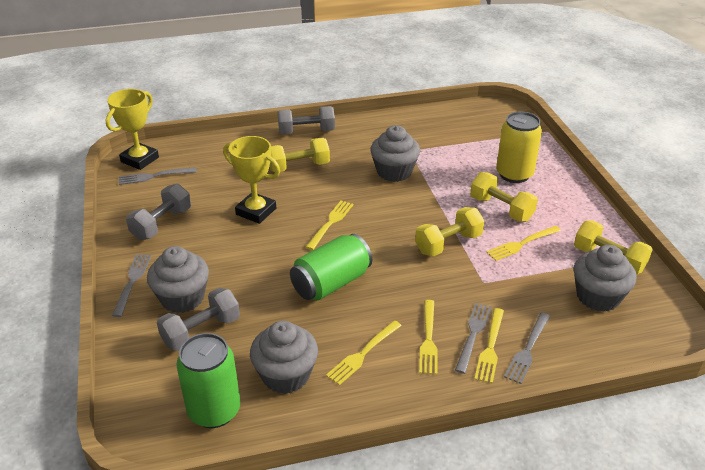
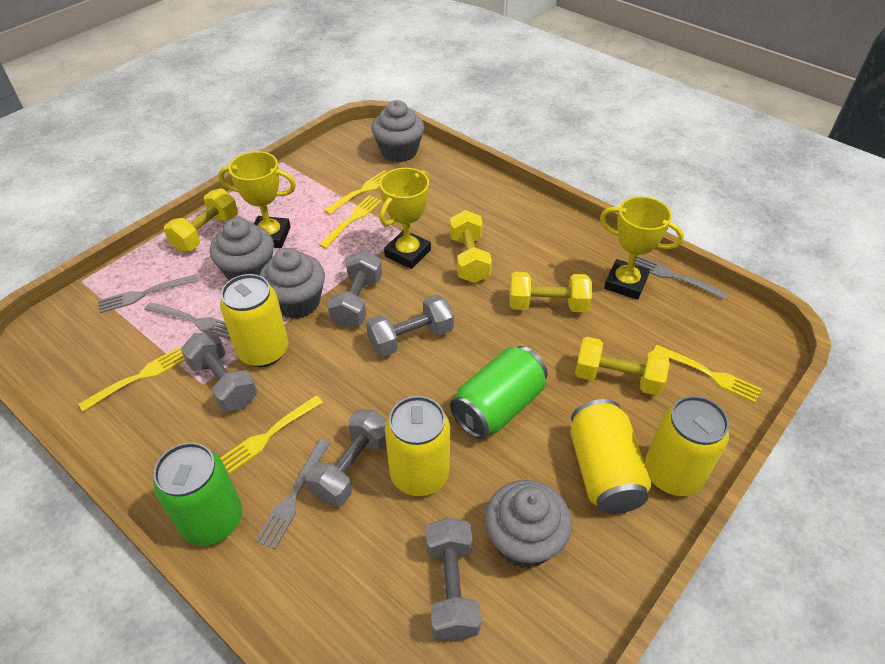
grey dumbbell: [126,184,191,240] [157,287,240,351] [278,106,335,134] = 3 -> [181,332,257,412] [305,409,387,507] [327,250,382,328] [366,295,454,357] [426,518,481,641] = 5
yellow can: [496,112,542,183] = 1 -> [220,274,288,367] [385,396,450,496] [570,399,652,514] [645,396,729,496] = 4
yellow trophy: [106,89,159,170] [223,136,280,224] = 2 -> [218,151,296,248] [380,168,431,269] [600,196,684,300] = 3

